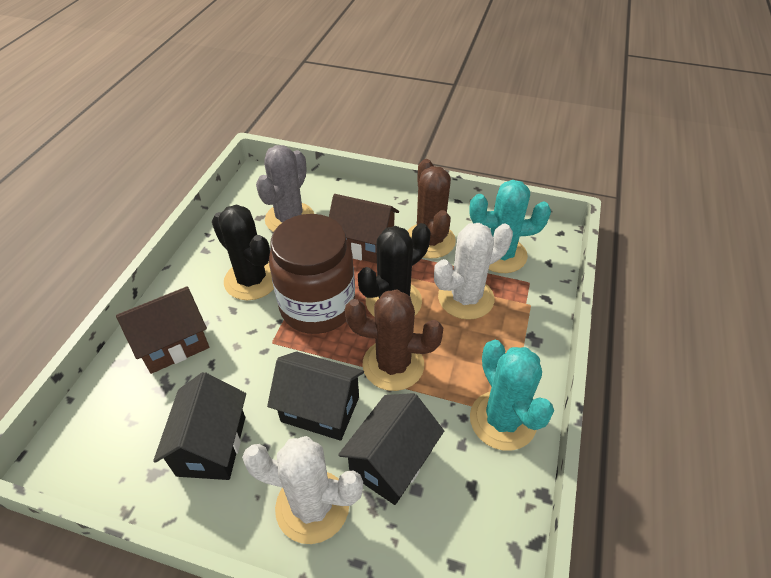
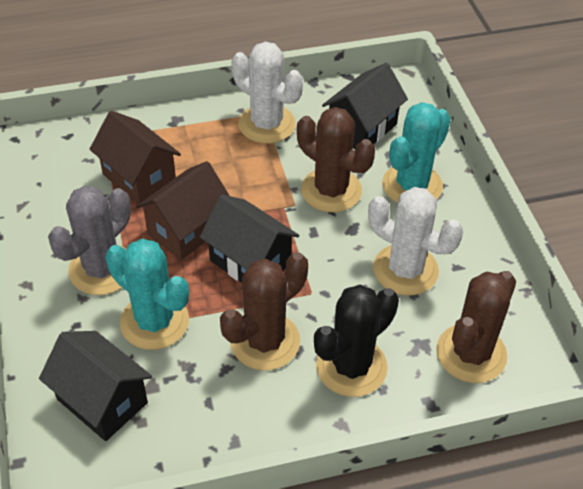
black cactus: [212,205,274,300] [358,223,431,317] = 2 -> [314,285,399,397] = 1
brown cactus: [345,289,443,391] [408,159,456,259] = 2 -> [220,252,308,370] [297,107,375,212] [436,271,516,383] = 3
brown jar: [269,214,355,334] = 1 -> none = 0

